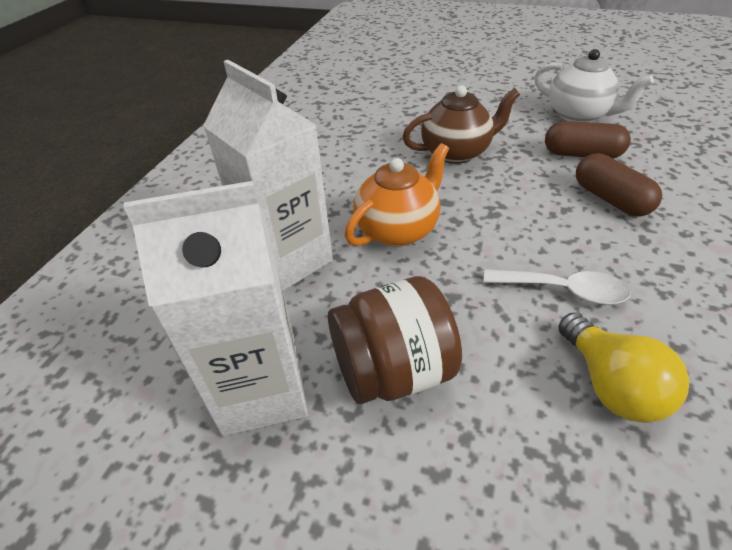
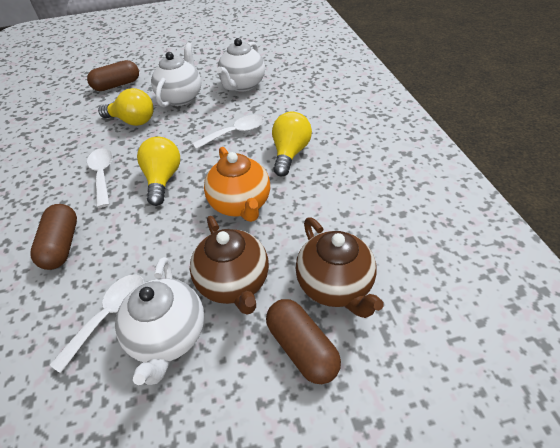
brown capsule: [545,121,631,159] [576,153,662,216] = 2 -> [30,204,77,270] [87,60,139,91] [266,299,341,384] = 3
brown jar: [328,276,462,404] = 1 -> none = 0
brown teapot: [402,85,520,164] = 1 -> [190,216,269,315] [296,217,384,318] = 2
white carton: [123,181,308,436] [203,60,333,291] = 2 -> none = 0
white spoon: [483,269,631,305] = 1 -> [50,274,144,373] [87,148,113,208] [192,115,264,149] = 3
white teapot: [534,49,654,122] = 1 -> [115,257,204,385] [151,42,201,107] [217,38,265,92] = 3
yellow light bulb: [559,312,689,423] = 1 -> [98,88,154,126] [137,137,180,206] [272,112,312,177] = 3

